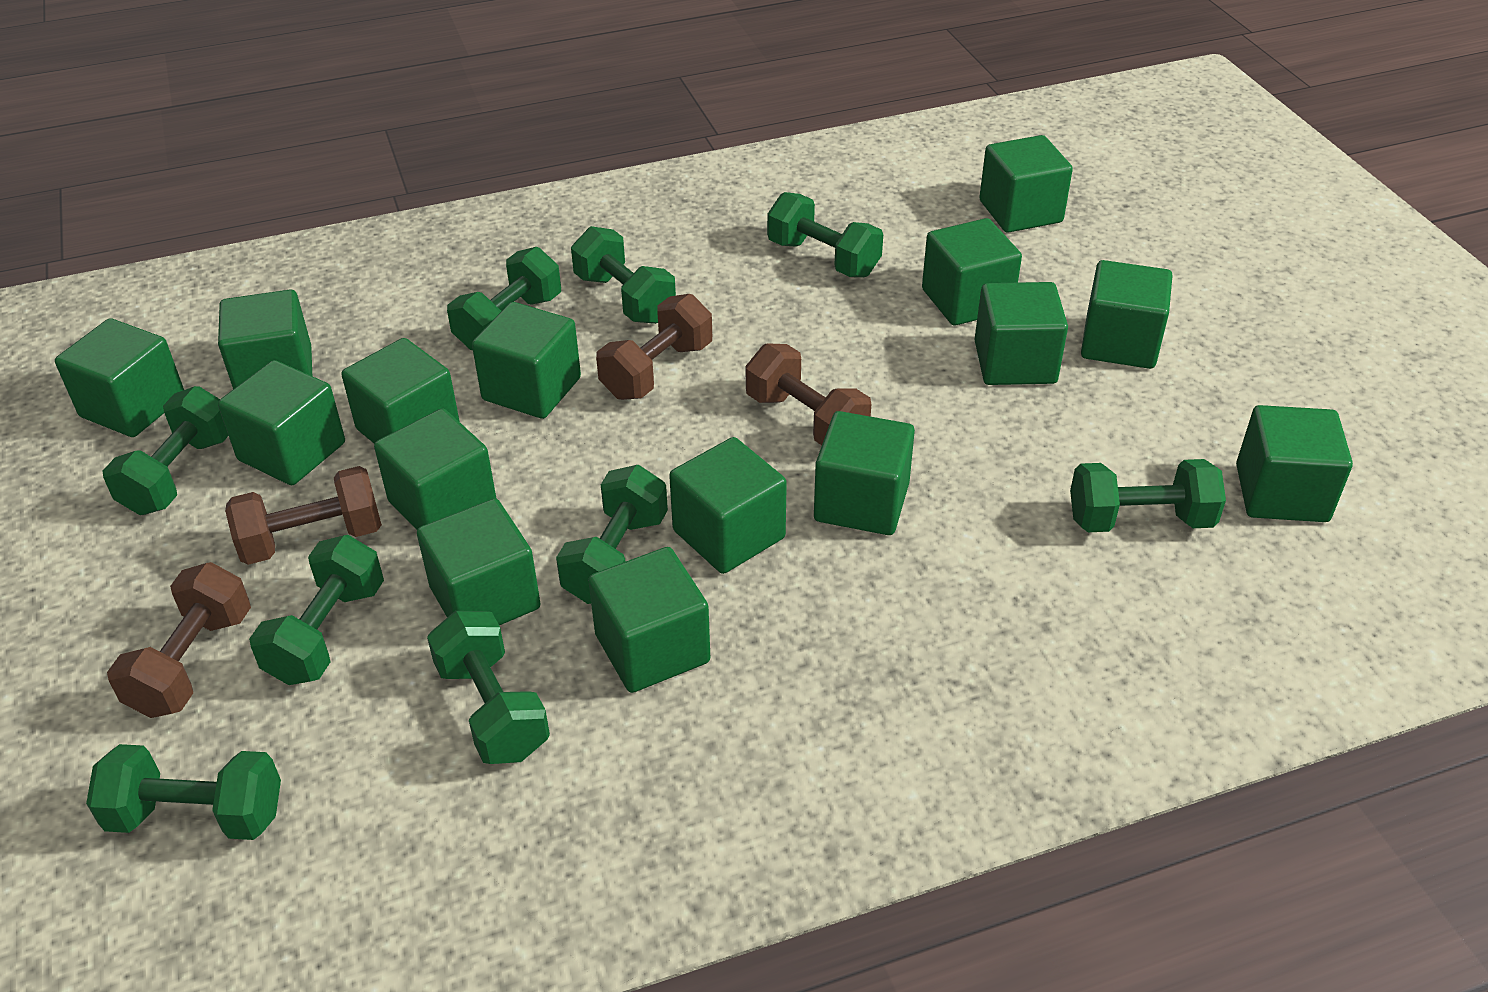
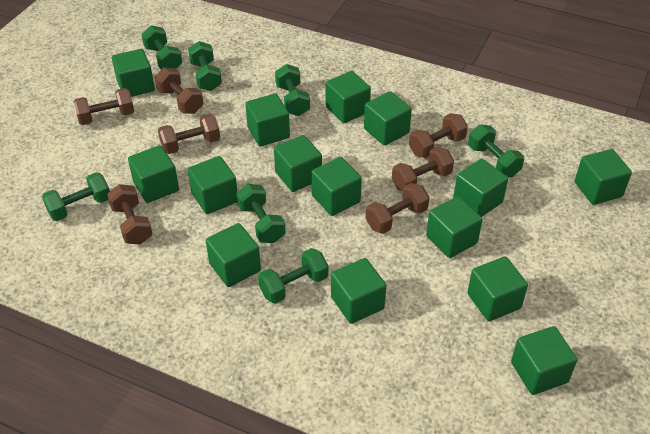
brown dumbbell: [107,562,251,718] [225,466,382,565] [596,294,712,400] [746,343,871,445] = 4 -> [73,88,134,125] [107,184,152,244] [155,68,203,114] [158,114,220,154] [366,183,429,234] [392,147,454,191] [409,113,468,158] = 7
green dumbbell: [86,744,281,840] [102,386,228,515] [249,535,384,685] [427,611,550,764] [447,247,561,350] [556,465,668,604] [571,226,676,324] [767,192,883,277] [1070,459,1226,532] = 9 -> [42,172,110,221] [141,25,182,70] [188,41,222,91] [236,184,286,243] [258,248,328,304] [275,64,310,116] [468,124,524,177] = 7

